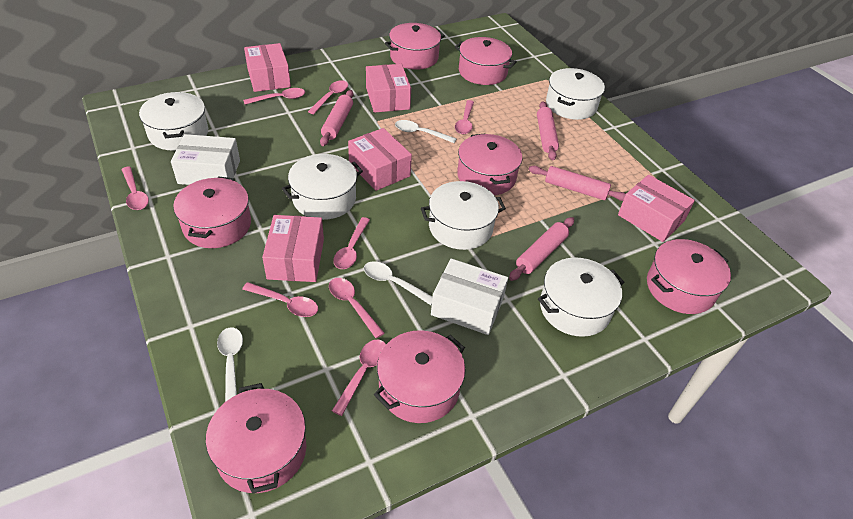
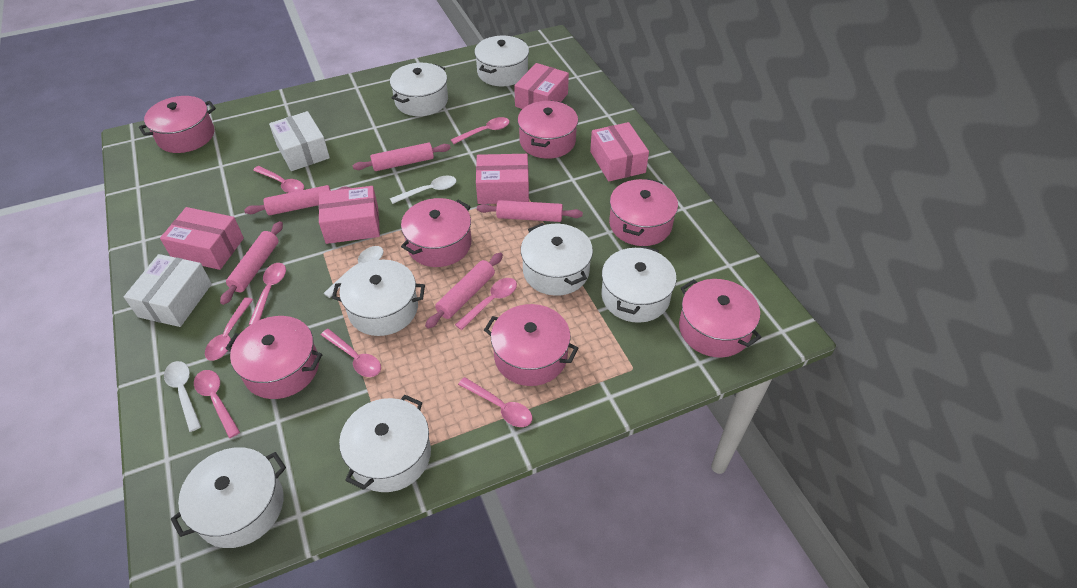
pink rolling pin: [320,90,353,146] [509,217,574,281] [528,166,626,201] [537,101,559,160] = 4 -> [220,221,283,305] [244,185,351,215] [353,143,451,171] [425,253,503,329] [477,200,583,222] = 5
white pot: [139,92,208,151] [282,154,363,220] [421,181,506,250] [538,257,624,337] [546,68,605,120] = 5 -> [171,447,286,548] [332,260,425,336] [339,395,431,492] [390,63,448,116] [474,36,529,86] [521,223,593,296] [602,246,677,323] = 7

